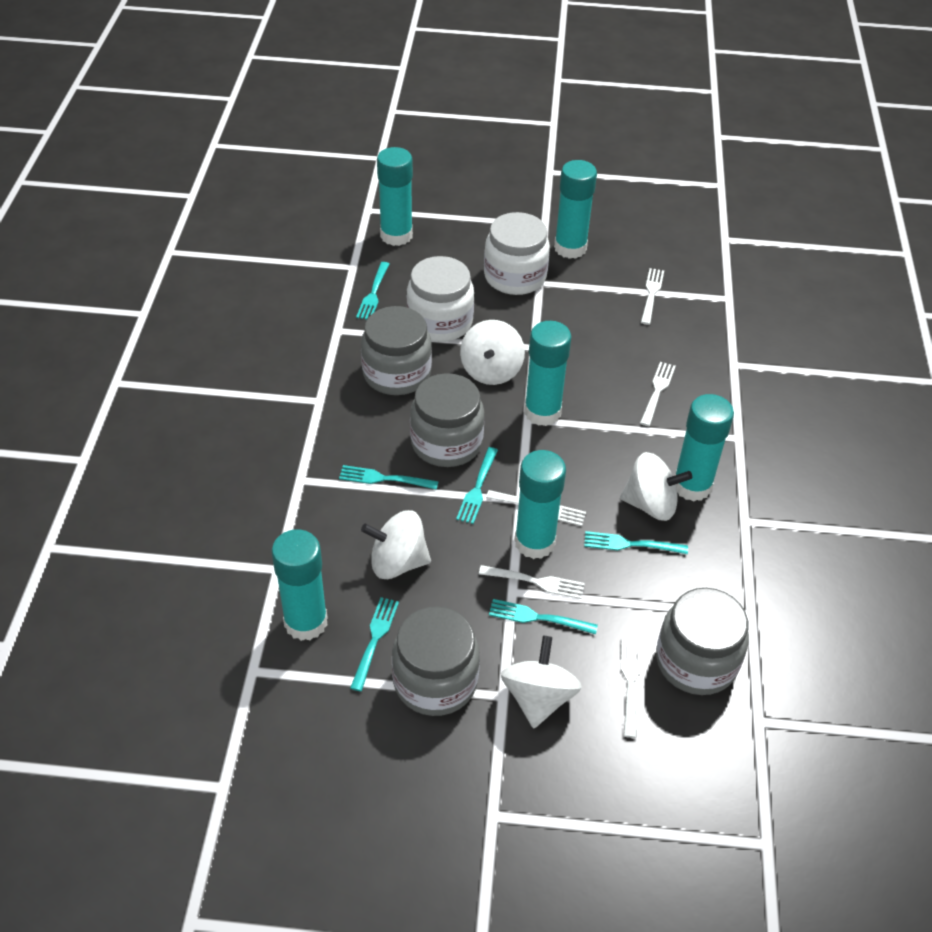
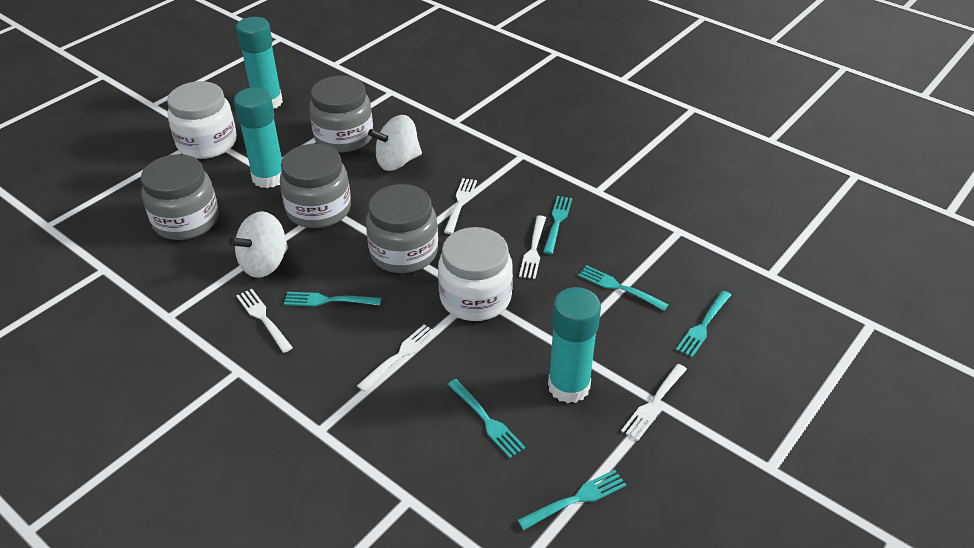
turquoise glue stick: [271,529,328,641] [377,147,413,246] [514,450,566,559] [524,321,572,426] [554,160,597,259] [675,394,734,501] = 6 -> [234,87,282,188] [236,17,283,109] [548,287,601,403] = 3
white spinning top: [361,510,431,579] [460,320,525,385] [501,636,582,728] [620,452,692,521] = 4 -> [229,211,288,278] [368,115,422,171] = 2

